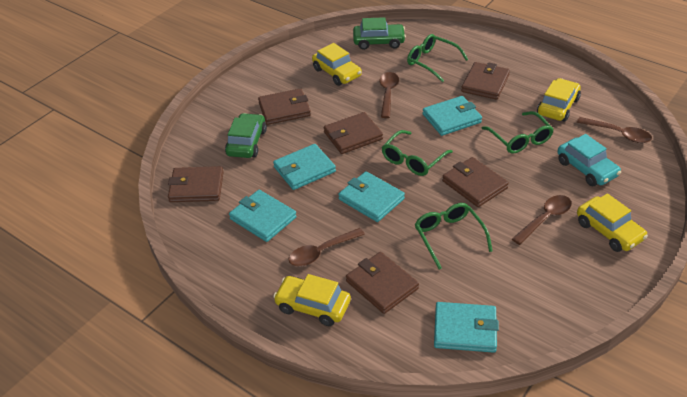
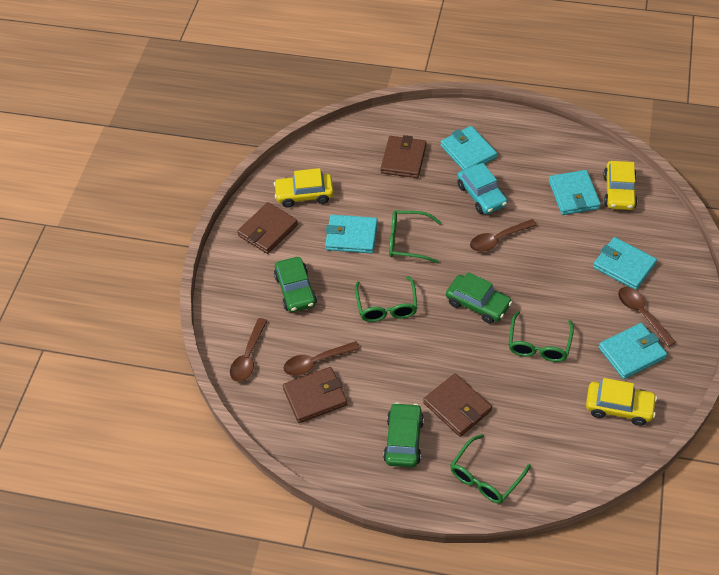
brown wallet: [168,166,224,202] [258,88,311,125] [324,112,383,154] [346,252,419,314] [442,157,509,207] [461,62,510,100] = 6 -> [237,202,298,254] [283,367,347,423] [381,135,427,178] [423,373,492,437] = 4
green car: [225,113,267,158] [353,17,406,50] = 2 -> [274,257,317,312] [383,402,424,467] [446,272,512,324] = 3
yellow car: [273,274,351,326] [312,43,362,86] [537,78,581,121] [577,193,648,252] = 4 -> [274,168,334,208] [586,378,657,426] [603,161,637,210] = 3

